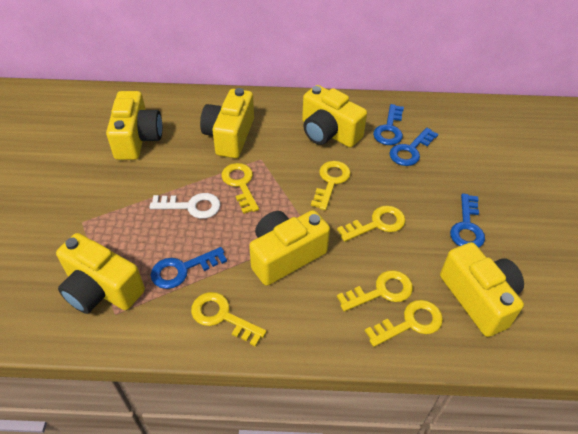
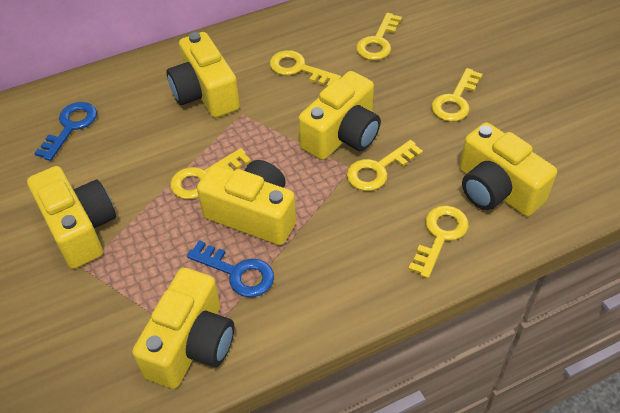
blue key: [151,247,227,289] [373,104,404,145] [389,128,438,166] [450,193,485,248] = 4 -> [34,102,97,161] [187,240,274,297] = 2
white key: [149,193,221,219] = 1 -> none = 0

